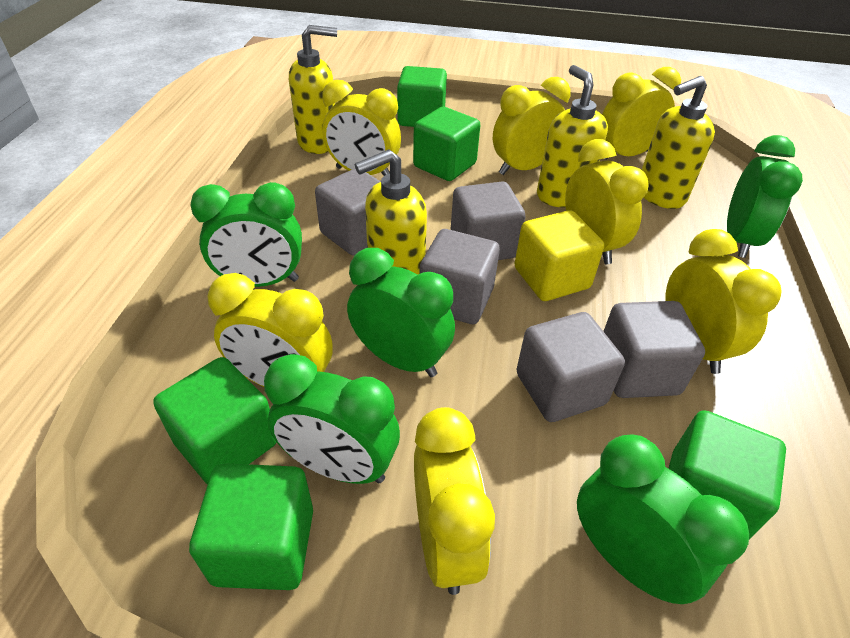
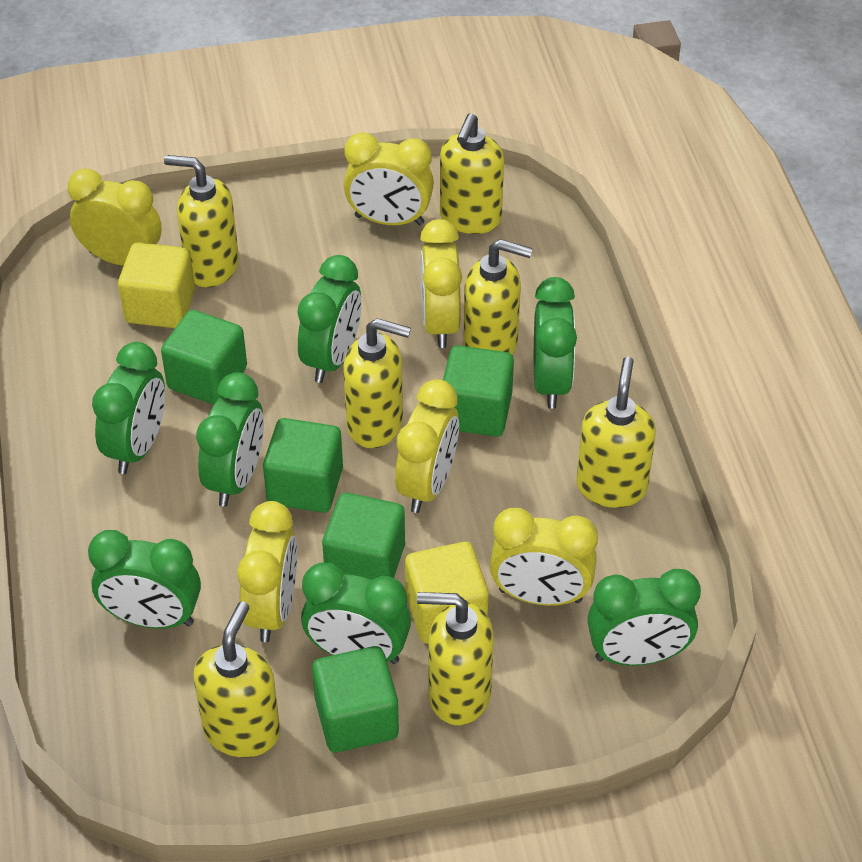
green clock: [191,182,302,287] [264,354,400,484] [347,248,455,377] [577,434,749,604] [727,135,803,258] = 5 -> [88,530,201,629] [92,342,165,474] [196,372,264,507] [297,255,362,383] [301,563,411,664] [534,277,577,409] [587,569,701,666] = 7
grey cube: [315,168,381,256] [419,229,500,324] [451,181,526,260] [516,312,625,422] [604,301,705,398] = 5 -> none = 0
yellow clock: [207,273,333,387] [322,80,401,176] [414,407,495,595] [493,77,571,175] [565,139,648,264] [602,67,681,160] [665,229,782,374] = 7 -> [68,168,161,266] [237,501,297,642] [344,132,434,225] [395,379,459,513] [420,219,462,348] [490,508,598,606] = 6
yellow cube: [514,210,604,301] = 1 -> [118,242,195,328] [405,542,489,643] = 2
yellow soap dispenser: [289,25,337,154] [355,149,427,274] [537,65,608,207] [642,76,715,209] = 4 -> [164,155,239,288] [193,602,280,757] [343,318,411,448] [417,592,494,725] [440,113,504,234] [463,239,533,355] [577,357,656,508] = 7

